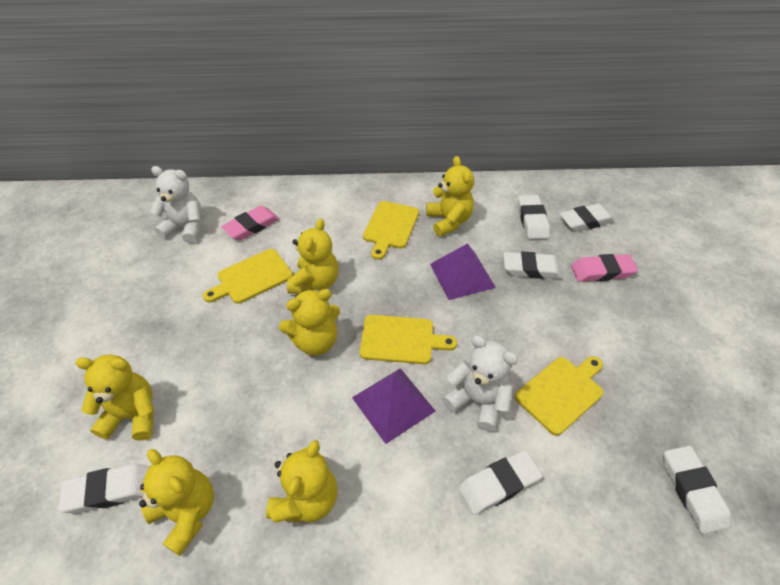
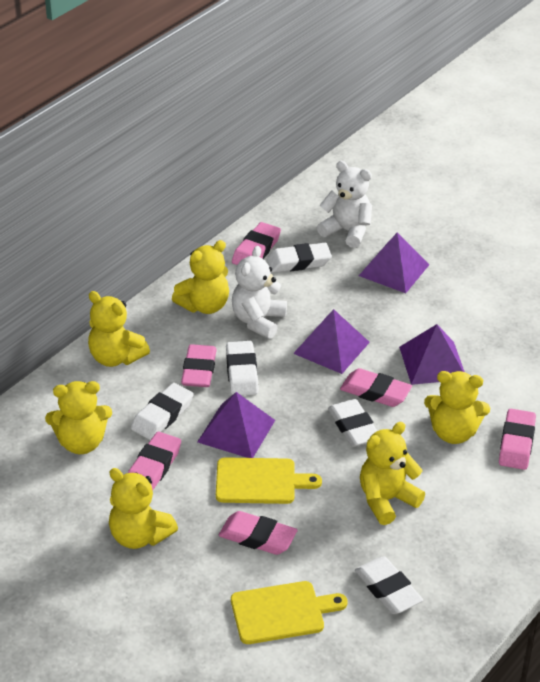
pink eraser: [221,206,279,241] [571,254,638,282] = 2 -> [128,432,181,491] [181,344,217,387] [219,511,298,555] [232,222,281,265] [340,368,412,407] [499,409,536,470] = 6
purple pyramid: [352,368,435,444] [430,243,496,300] = 2 -> [197,392,275,458] [293,309,370,374] [359,232,429,293] [399,324,465,385] = 4
white eraser: [58,464,149,514] [458,450,542,515] [503,252,562,279] [518,195,550,239] [560,204,614,232] [664,446,731,534] = 6 -> [131,383,194,440] [226,341,259,396] [267,243,332,273] [328,399,377,447] [355,556,423,614] = 5
yellow cutting board: [203,249,293,304] [360,315,457,364] [363,201,419,260] [515,356,603,436] = 4 -> [216,457,322,504] [231,581,348,644] = 2

